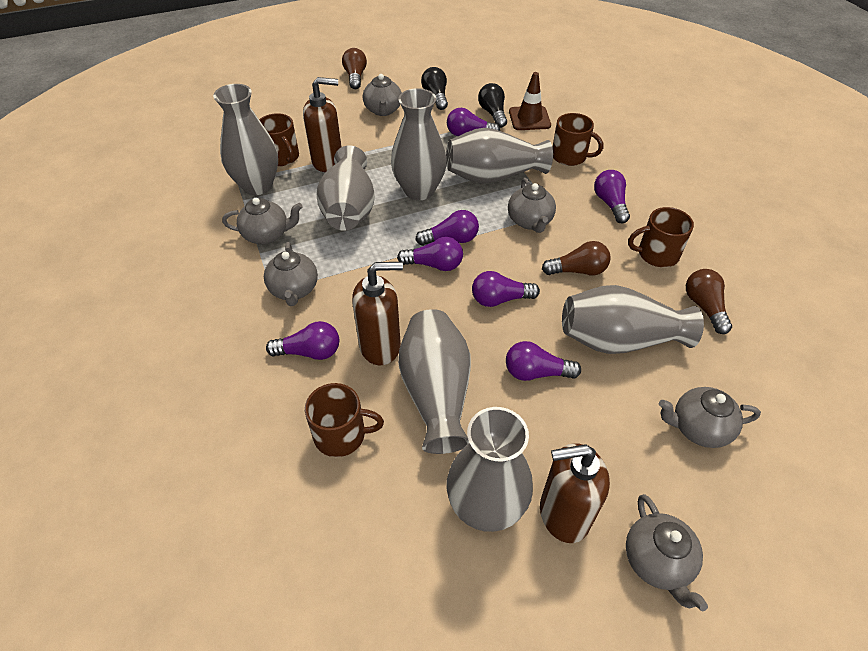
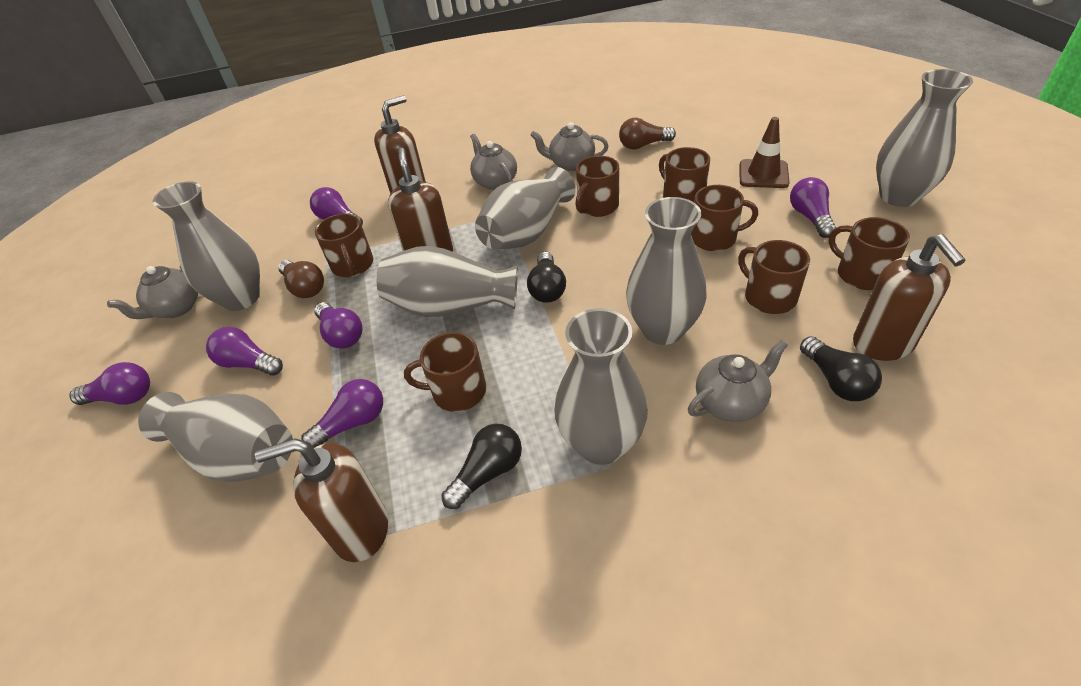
black light bulb: [421,67,448,110] [478,83,507,128] = 2 -> [441,424,522,509] [527,252,566,303] [800,336,882,401] = 3
brown light bulb: [342,48,367,89] [542,241,611,275] [686,269,732,334] = 3 -> [278,260,324,298] [619,118,676,150] = 2
brown mug: [259,113,299,166] [305,383,384,457] [553,113,603,166] [628,207,694,267] = 4 -> [315,213,373,277] [404,332,486,412] [575,156,619,217] [659,147,710,202] [691,185,758,251] [738,240,810,314] [829,217,910,290] = 7
brown soap dispenser: [303,77,342,172] [352,262,403,365] [540,443,610,543] = 3 -> [255,439,388,562] [374,95,426,194] [388,148,453,252] [853,234,966,361] = 4
grey teapot: [222,198,303,244] [264,242,318,306] [363,74,402,116] [508,178,556,233] [626,494,708,611] [659,387,761,448] = 6 -> [107,266,198,319] [470,134,517,190] [530,122,608,171] [688,340,788,422] = 4
purple light bulb: [266,321,339,360] [397,237,463,271] [415,210,479,246] [447,108,500,136] [472,271,540,307] [506,341,581,381] [594,170,630,223] = 7 -> [69,362,150,405] [206,327,283,376] [301,379,383,448] [310,187,363,225] [314,302,363,349] [790,177,836,238] = 6

